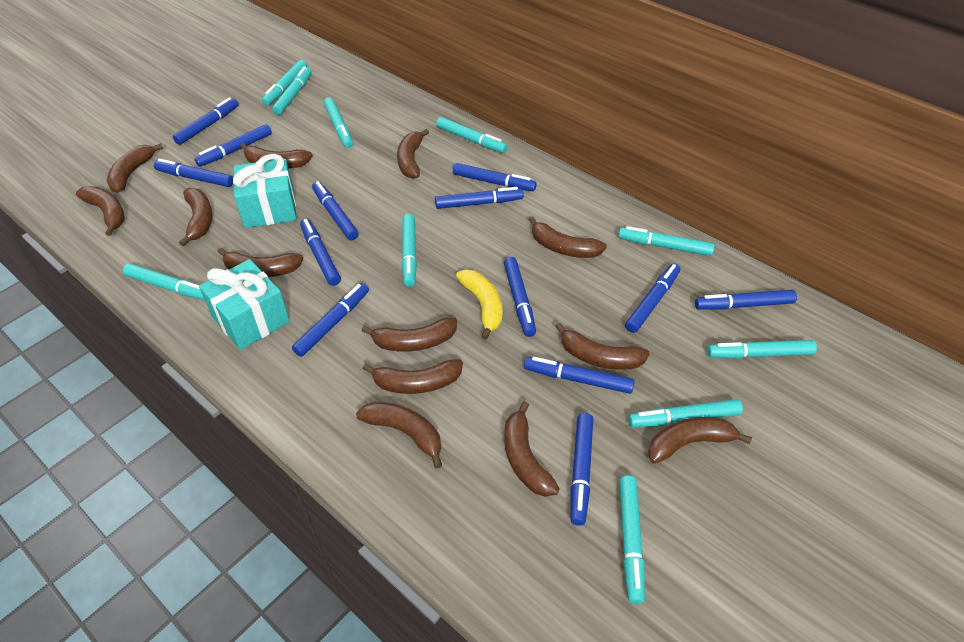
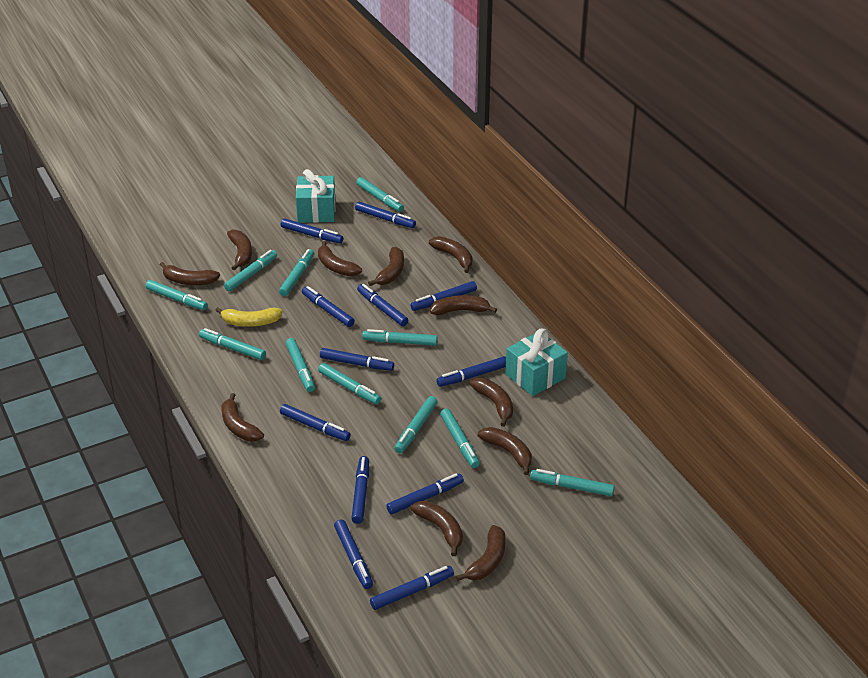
blue marker: [154,159,233,187] [173,97,239,145] [195,124,272,167] [292,283,369,357] [300,219,341,286] [312,181,359,240] [435,187,524,209] [453,163,537,191] [504,257,536,337] [524,357,635,394] [571,413,593,526] [625,263,680,333] [695,290,797,310] = 13 -> [280,218,343,243] [280,404,351,441] [302,286,355,327] [320,348,394,371] [334,519,373,589] [351,456,369,524] [355,202,416,228] [357,284,408,326] [370,566,454,610] [386,473,464,514] [411,281,477,311] [436,356,506,387] = 12
brown banana: [76,186,125,236] [107,143,163,193] [179,188,213,247] [218,248,303,277] [240,143,313,169] [356,401,442,469] [362,317,457,352] [363,359,463,394] [397,129,429,179] [504,401,560,497] [529,216,607,258] [555,323,650,370] [648,417,752,464] = 13 -> [160,262,220,285] [221,393,264,441] [227,229,252,271] [318,241,362,277] [368,247,404,286] [410,501,463,556] [429,236,473,273] [430,295,497,315] [455,525,506,581] [470,378,513,427] [478,427,532,475] = 11
turquoise marker: [123,263,205,301] [262,60,307,106] [272,66,312,115] [324,98,353,148] [402,214,417,287] [436,117,507,153] [618,226,715,256] [619,475,645,604] [628,399,743,428] [707,340,817,359] = 10 -> [145,280,208,310] [199,328,266,360] [224,250,277,291] [279,249,314,296] [286,338,315,392] [318,363,381,404] [356,177,404,212] [362,329,438,346] [395,396,437,453] [440,408,480,468] [530,469,614,496] = 11

